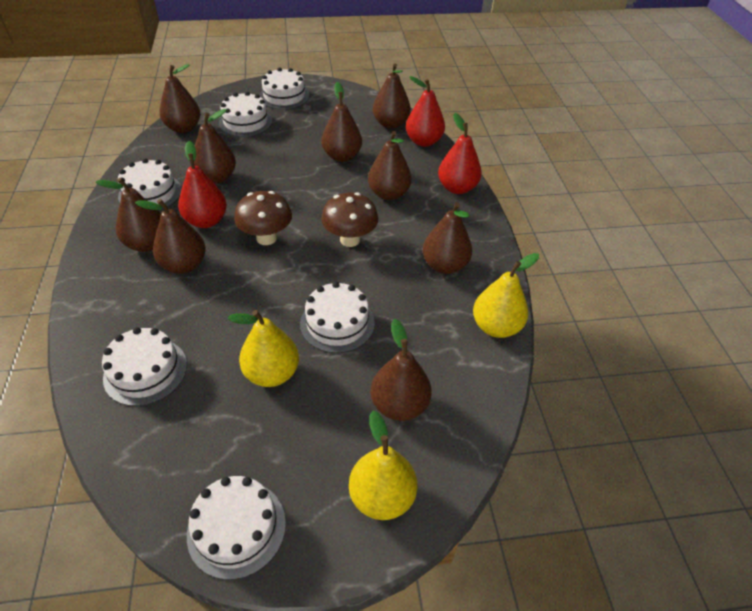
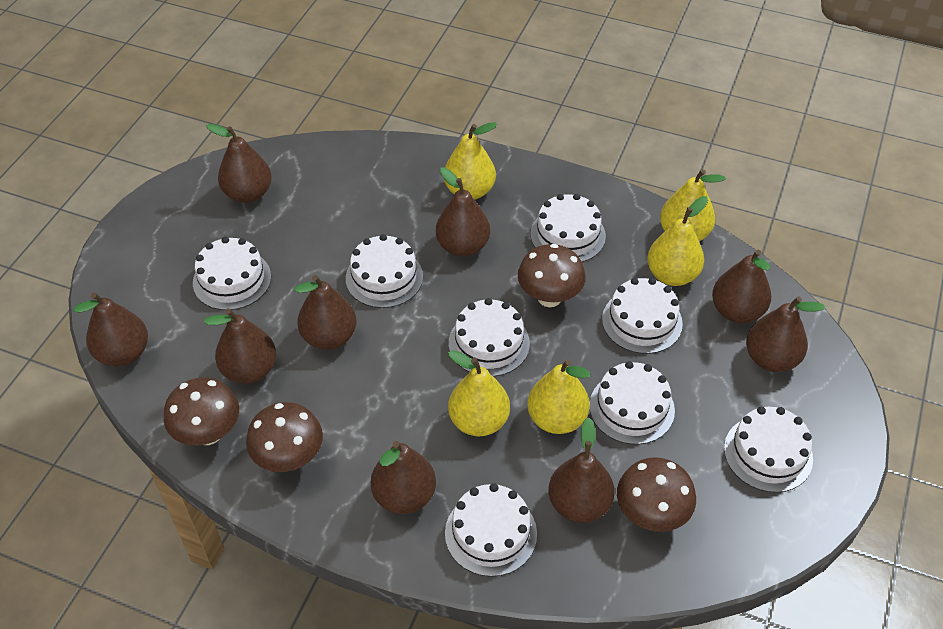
brown mushroom: [234,191,292,245] [321,192,378,247] = 2 -> [164,377,239,446] [246,402,323,472] [518,244,586,307] [617,457,696,532] = 4
red pear: [178,141,227,228] [406,76,445,147] [438,113,482,194] = 3 -> none = 0
white cake: [102,327,187,406] [118,158,182,211] [187,476,286,580] [219,92,272,137] [260,68,309,110] [300,282,375,353] = 6 -> [193,237,271,310] [346,234,423,308] [445,483,537,577] [449,298,530,377] [531,194,606,262] [590,361,675,445] [602,278,683,354] [724,407,813,493] = 8
yellow pear: [227,310,299,387] [349,411,417,520] [473,253,539,338] = 3 -> [444,122,497,200] [448,350,510,436] [527,359,590,434] [647,196,708,286] [660,169,726,241] = 5

